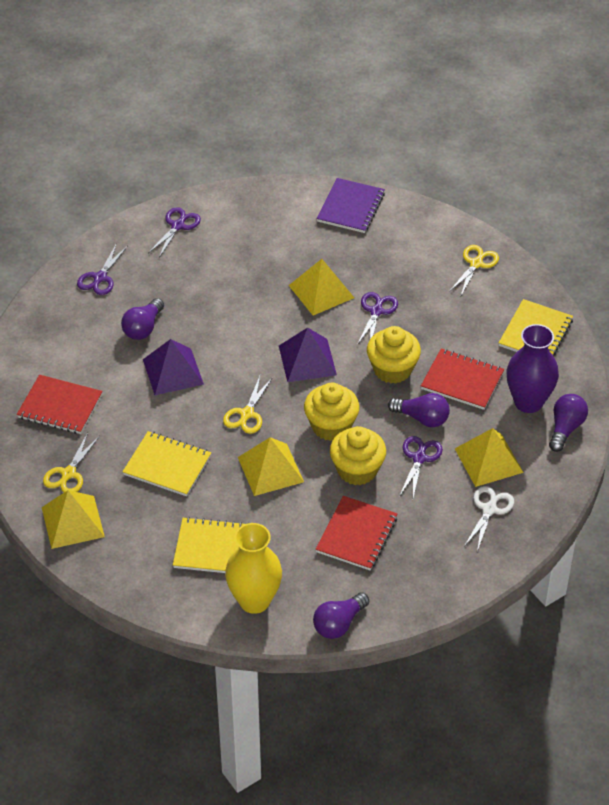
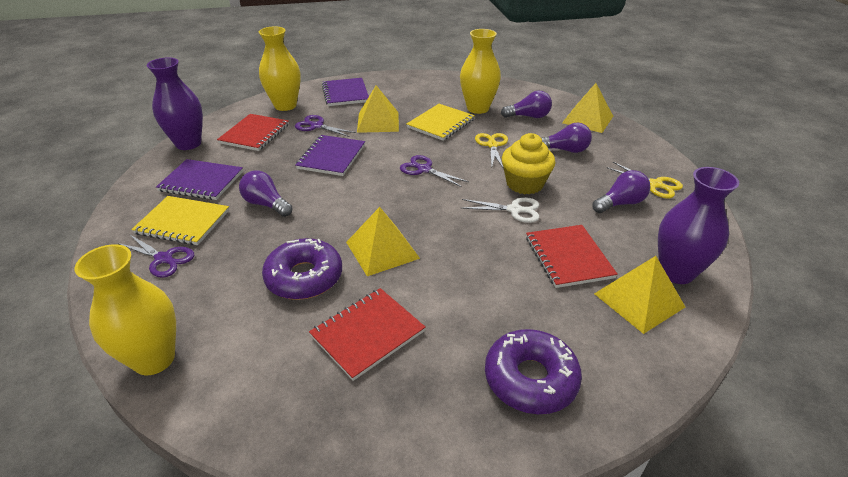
purple donut: none = 0 -> [262,238,342,300] [485,329,582,414] = 2
purple notebook: [317,178,385,233] = 1 -> [156,159,243,200] [295,135,365,176] [322,78,369,106] = 3
purple pyramid: [143,339,204,395] [279,328,337,382] = 2 -> none = 0
purple scissors: [77,243,128,295] [148,207,201,258] [357,292,398,345] [399,436,443,498] = 4 -> [117,234,194,278] [295,115,356,137] [400,155,469,187] = 3
purple vase: [506,324,559,413] = 1 -> [147,58,203,150] [658,167,739,284] = 2
yellow cupcake: [304,383,359,441] [330,426,386,485] [367,326,421,384] = 3 -> [502,133,555,194] = 1
yellow notebook: [122,431,211,496] [173,517,244,573] [499,299,573,355] = 3 -> [131,196,229,245] [407,104,475,141] = 2
yellow scissors: [43,433,100,492] [223,376,273,434] [449,245,499,295] = 3 -> [475,133,508,169] [607,162,683,198] = 2
yellow vase: [225,523,282,614] = 1 -> [75,244,176,375] [259,27,301,111] [460,29,501,114] = 3

